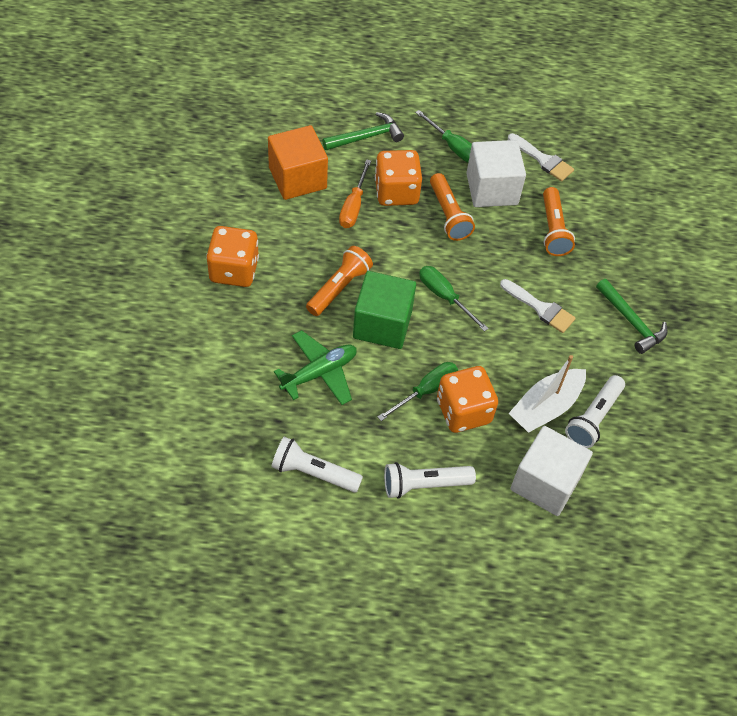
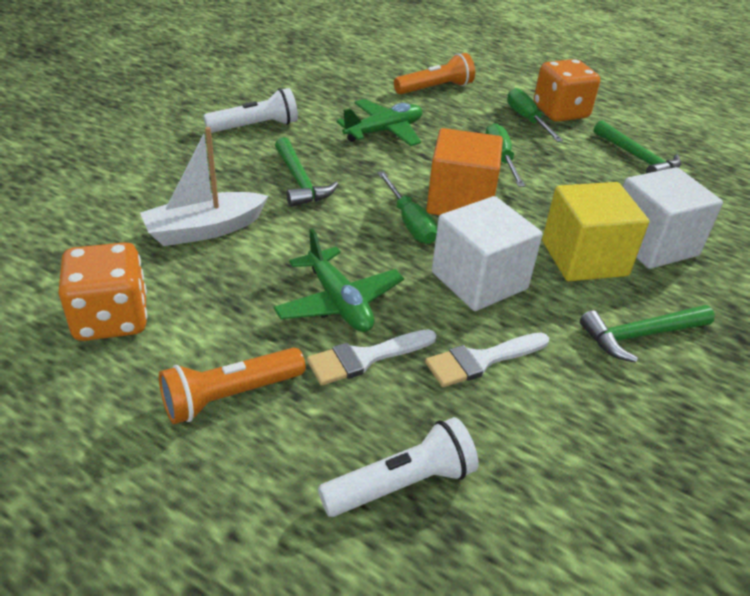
green cube: [353,271,416,349] = 1 -> none = 0
green hammer: [322,112,404,150] [596,279,667,354] = 2 -> [275,137,338,207] [580,305,715,363] [594,120,681,173] = 3
green plane: [274,330,357,405] = 1 -> [273,228,404,332] [336,99,422,146] = 2
orange dice: [206,226,259,287] [375,150,422,206] [437,366,498,433] = 3 -> [58,242,147,341] [534,59,600,122] = 2
orange flashlight: [306,246,373,316] [430,173,475,241] [543,187,575,256] = 3 -> [159,348,306,424] [394,53,475,94] = 2
orange screwdriver: [339,159,371,228] = 1 -> none = 0
white flashlight: [272,437,363,493] [384,462,476,499] [565,375,625,448] = 3 -> [203,88,298,133] [318,417,478,517] = 2
yellow cube: none = 0 -> [542,182,649,281] = 1

